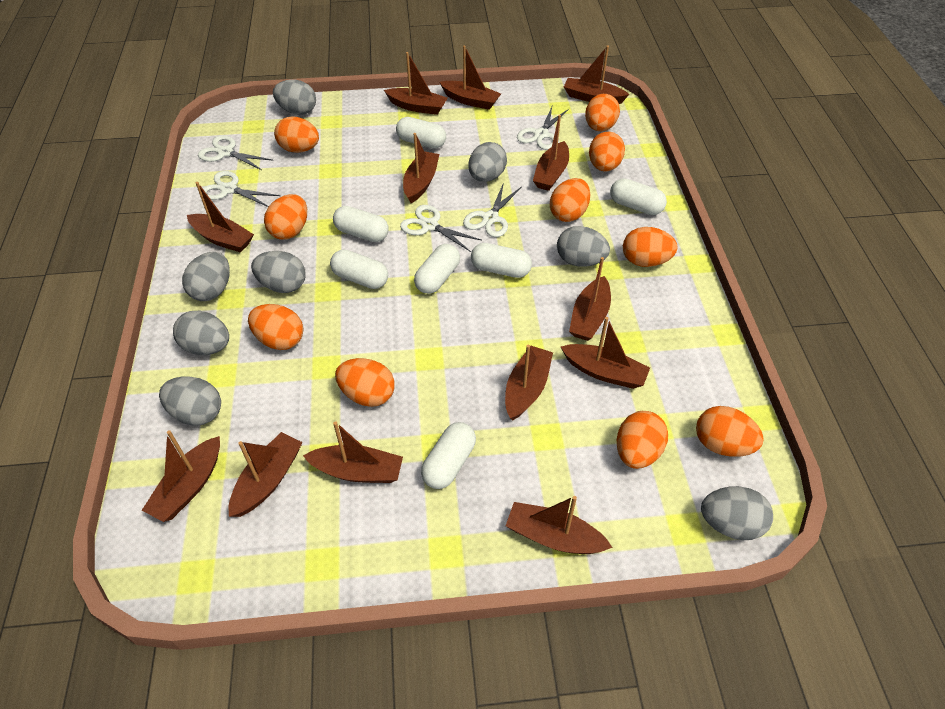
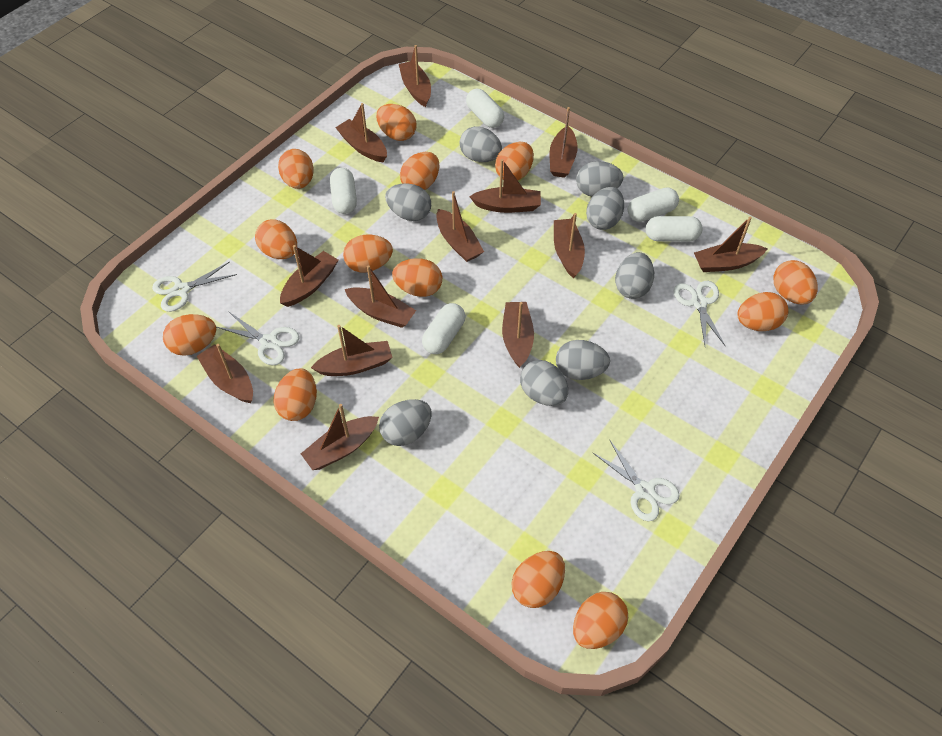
orange egg: [248,304,303,350] [264,194,307,240] [274,116,319,153] [335,358,395,407] [550,178,590,222] [585,94,620,131] [589,132,625,171] [617,411,668,469] [623,227,678,267] [696,406,764,457] = 10 -> [163,314,216,356] [255,219,297,259] [273,368,317,421] [278,149,314,189] [343,234,393,273] [376,104,417,141] [392,258,442,297] [400,152,440,190] [495,142,534,180] [511,551,565,608] [573,592,628,649] [737,292,789,331] [773,260,818,304] = 13
white capsule: [330,249,388,289] [333,206,389,242] [396,117,446,149] [414,244,460,294] [421,422,476,489] [471,243,532,278] [610,178,667,215] = 7 -> [330,168,357,214] [422,303,465,354] [466,89,504,128] [628,187,679,222] [646,216,703,242] = 5
white scissors: [198,135,274,170] [203,171,280,207] [400,205,481,252] [463,182,521,237] [517,107,569,150] = 5 -> [152,262,237,312] [217,311,300,365] [593,439,680,521] [674,281,726,347] = 4

